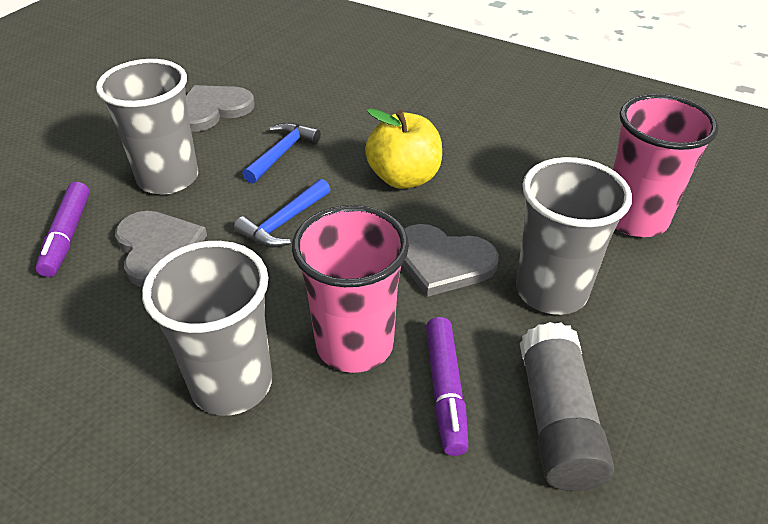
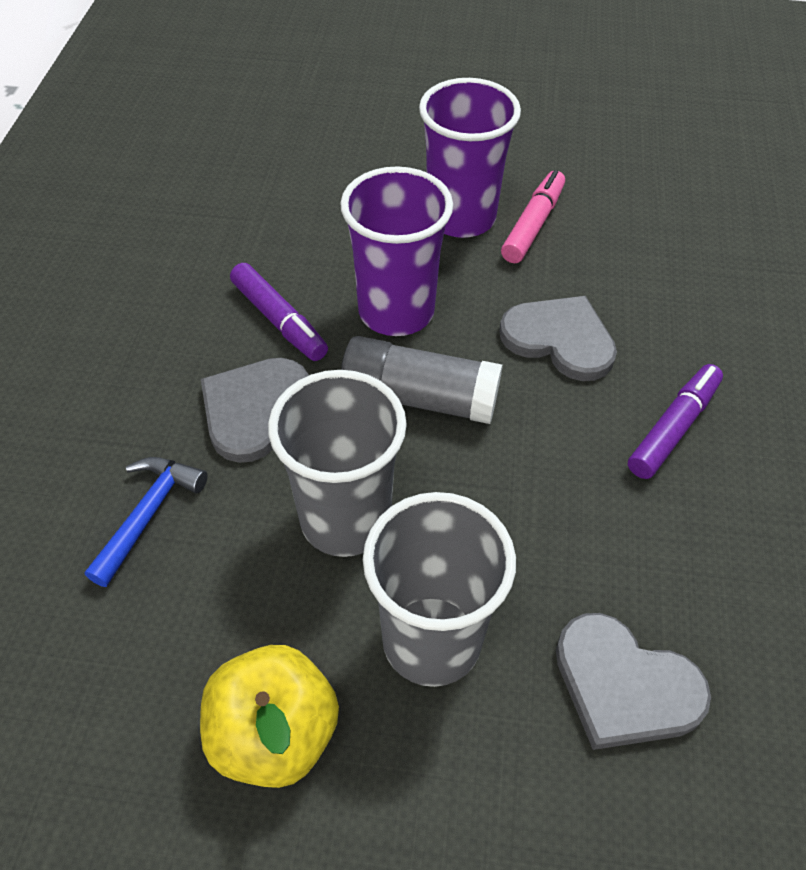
blue hammer: [234,179,331,248] [242,123,321,184] = 2 -> [85,457,208,587] = 1
grey cup: [96,59,198,194] [142,241,272,416] [516,157,632,315] = 3 -> [268,370,407,557] [363,492,516,687] = 2
pink cup: [292,205,409,373] [613,94,719,237] = 2 -> none = 0
pink marker: none = 0 -> [501,170,565,263] = 1
purple cup: none = 0 -> [340,166,453,336] [419,78,521,238] = 2

